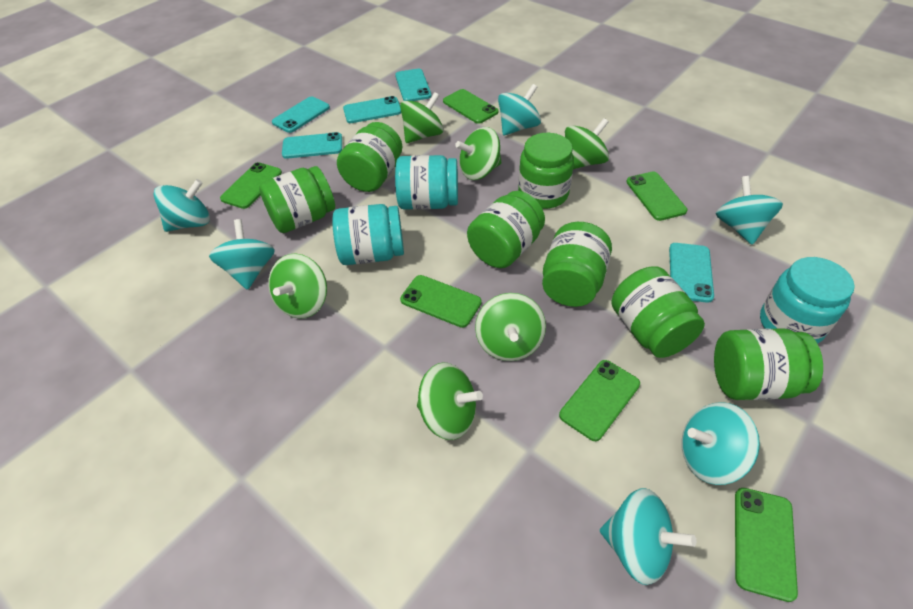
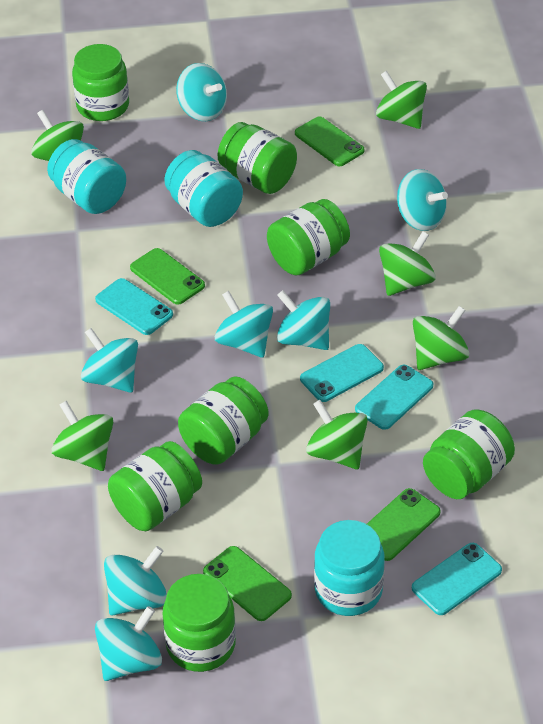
green phone: [220,162,282,209] [400,275,482,328] [443,89,498,124] [559,360,640,441] [627,171,687,221] [735,488,798,602] = 6 -> [130,248,205,305] [203,546,292,621] [295,116,365,166] [367,488,441,561] = 4
turquoise phone: [272,96,330,133] [282,132,342,159] [343,96,401,123] [395,69,432,101] [669,243,714,303] = 5 -> [95,278,173,335] [300,344,384,402] [355,365,433,430] [412,543,502,615] = 4
turquoise spinning top: [153,179,210,232] [209,219,275,290] [498,84,541,135] [600,488,696,585] [681,402,760,485] [716,176,783,245] = 6 -> [81,328,138,393] [95,606,162,681] [104,546,167,616] [176,63,227,121] [215,291,273,358] [277,290,330,350] [397,169,448,231] = 7

